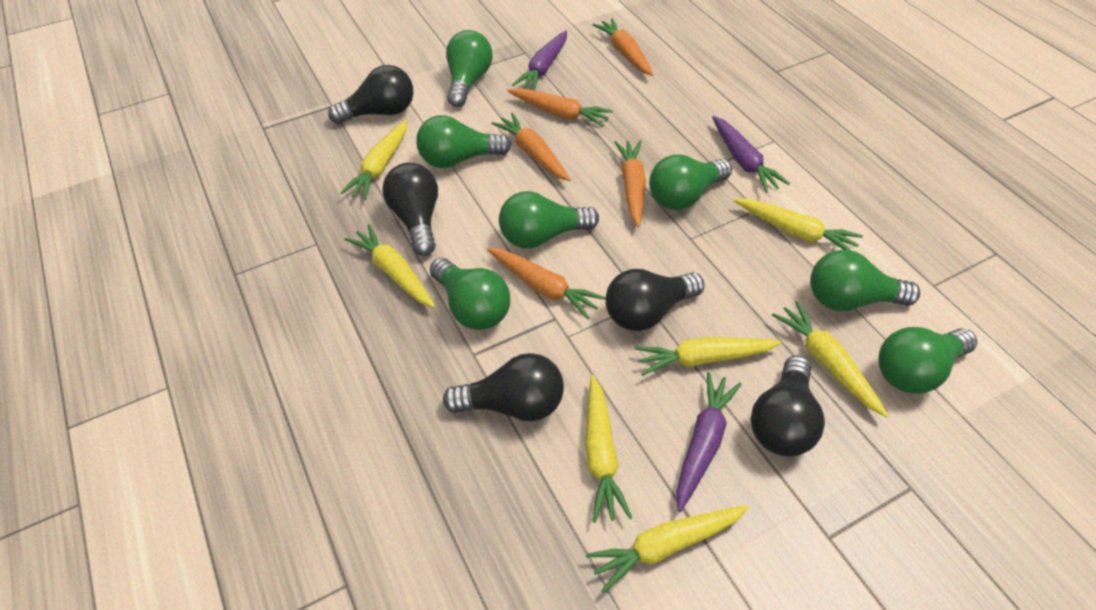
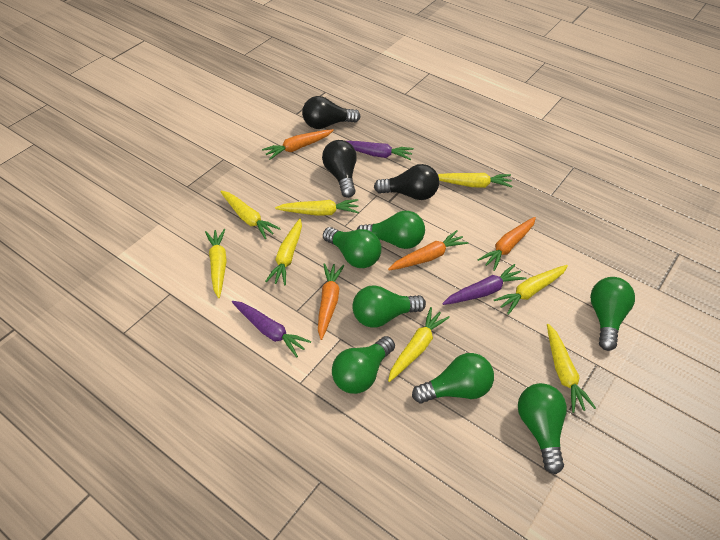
black light bulb: [328,65,414,124] [382,163,438,256] [443,353,564,421] [605,269,704,331] [751,355,825,457] = 5 -> [302,96,361,129] [322,140,357,198] [374,164,439,200] = 3
orange carrot: [487,248,606,319] [491,113,571,181] [507,88,613,127] [592,18,654,76] [614,140,646,227] = 5 -> [262,129,334,160] [318,263,344,340] [388,230,468,270] [478,217,536,271] = 4
yellow carrot: [340,120,407,200] [345,224,435,308] [585,375,632,523] [586,505,749,593] [635,337,781,376] [734,199,863,251] [772,301,888,417] = 7 -> [205,229,227,298] [220,191,281,239] [265,218,302,286] [275,199,359,216] [388,307,450,382] [438,173,513,188] [494,265,568,315] [547,324,596,413] = 8

